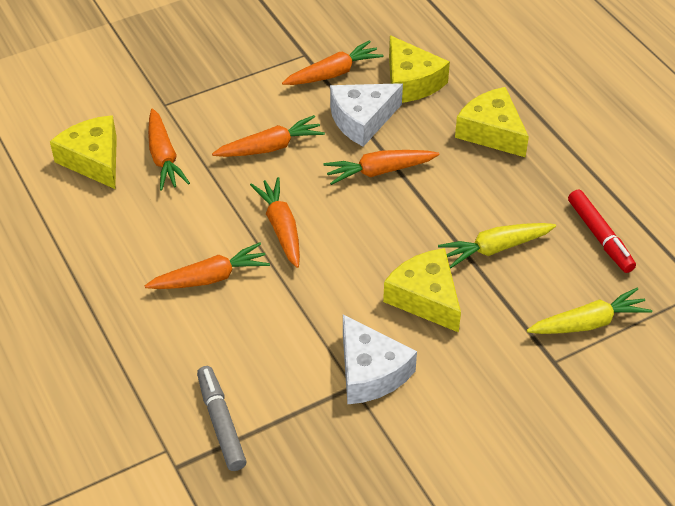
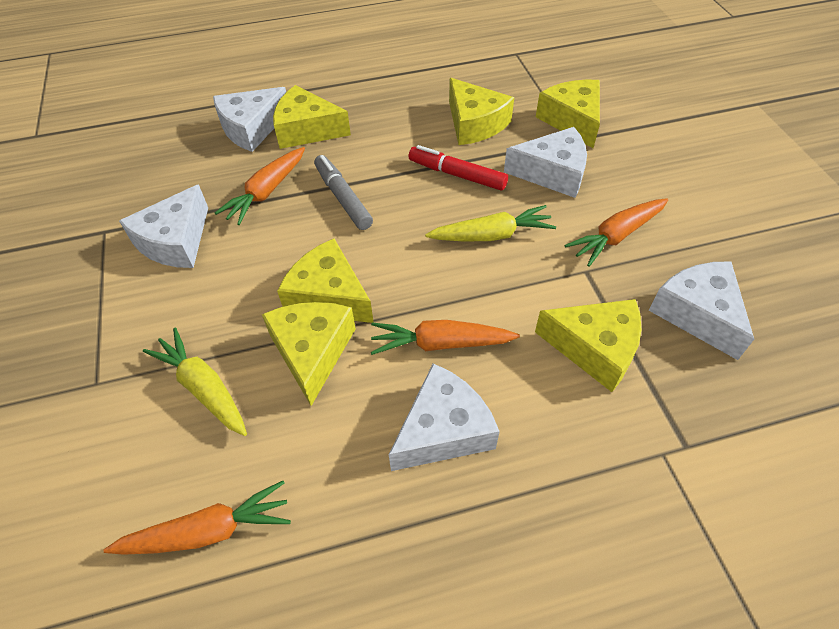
orange carrot: [144,242,270,289] [148,108,190,190] [212,115,325,157] [250,177,300,268] [282,40,384,85] [324,150,439,185] = 6 -> [104,481,291,555] [215,147,305,225] [371,320,520,355] [564,198,668,267] = 4
white cheese: [330,83,403,147] [343,314,417,405] = 2 -> [119,184,208,268] [213,87,286,152] [389,364,500,471] [504,127,587,198] [649,261,754,360] = 5
yellow cheese: [50,115,117,189] [383,248,461,333] [389,35,450,103] [455,87,529,157] = 4 -> [262,302,356,406] [273,85,351,149] [277,238,374,323] [449,78,514,145] [535,299,642,392] [536,79,600,148] = 6

